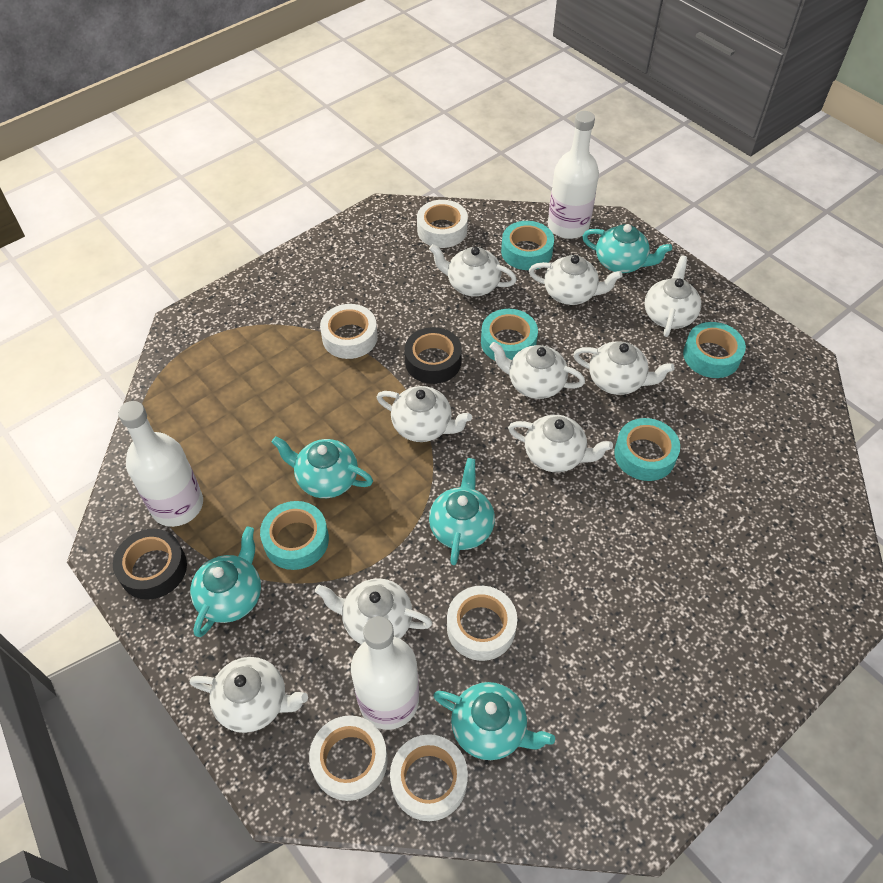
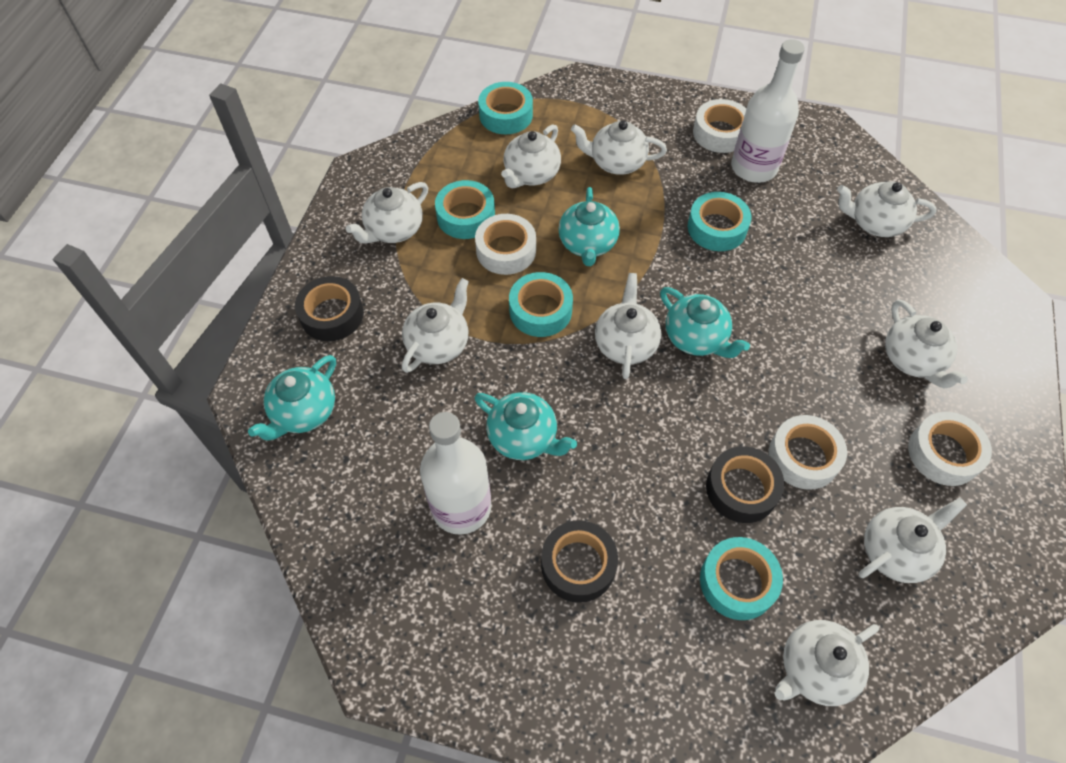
black tape: [113,529,187,600] [404,327,462,384] = 2 -> [295,276,364,341] [541,520,618,603] [706,446,784,523] = 3
turquoise teapot: [190,527,261,637] [271,436,373,498] [429,458,495,565] [433,682,555,760] [582,224,672,273] = 5 -> [248,355,336,441] [474,392,577,460] [558,187,620,266] [660,287,750,358] = 4
white bottle: [118,401,203,527] [351,616,419,730] [548,111,599,239] = 3 -> [420,412,491,535] [731,39,805,183] = 2
white tape: [309,715,388,801] [320,304,377,359] [390,734,468,821] [417,200,468,248] [447,586,517,661] = 5 -> [475,214,536,275] [693,99,746,153] [769,415,847,490] [908,412,992,486] = 4

